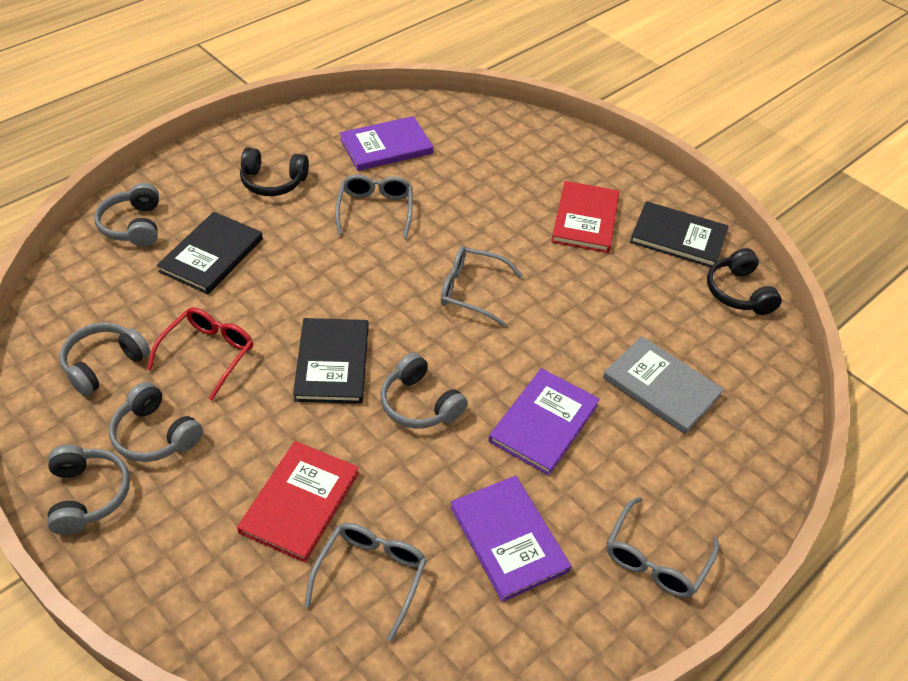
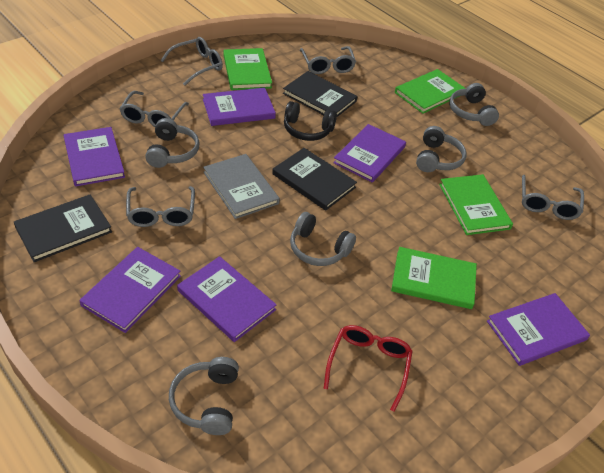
black headphones: [240,148,309,196] [707,248,782,315] = 2 -> [284,101,337,141] = 1
green book: none = 0 -> [223,48,272,90] [391,247,477,309] [395,69,466,114] [439,174,513,235] = 4
grey glasses: [304,523,427,641] [335,174,413,239] [441,246,523,326] [607,497,719,598] = 4 -> [120,91,189,127] [126,186,195,227] [161,37,223,86] [300,46,356,74] [522,175,584,220] = 5
purple book: [340,116,433,171] [450,476,571,602] [488,368,600,475] = 3 -> [64,127,125,187] [79,247,181,333] [177,256,277,342] [203,88,276,126] [333,124,406,183] [487,293,590,366] = 6
red book: [237,441,359,563] [551,181,619,253] = 2 -> none = 0

